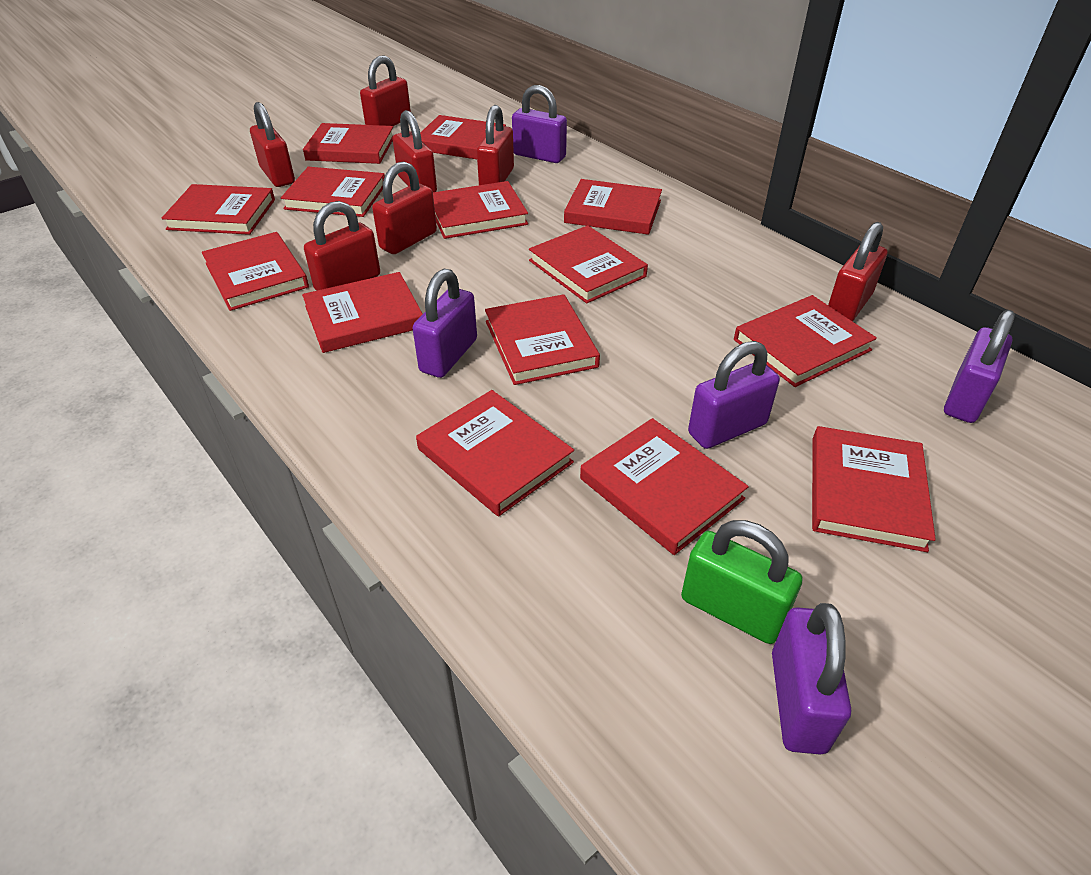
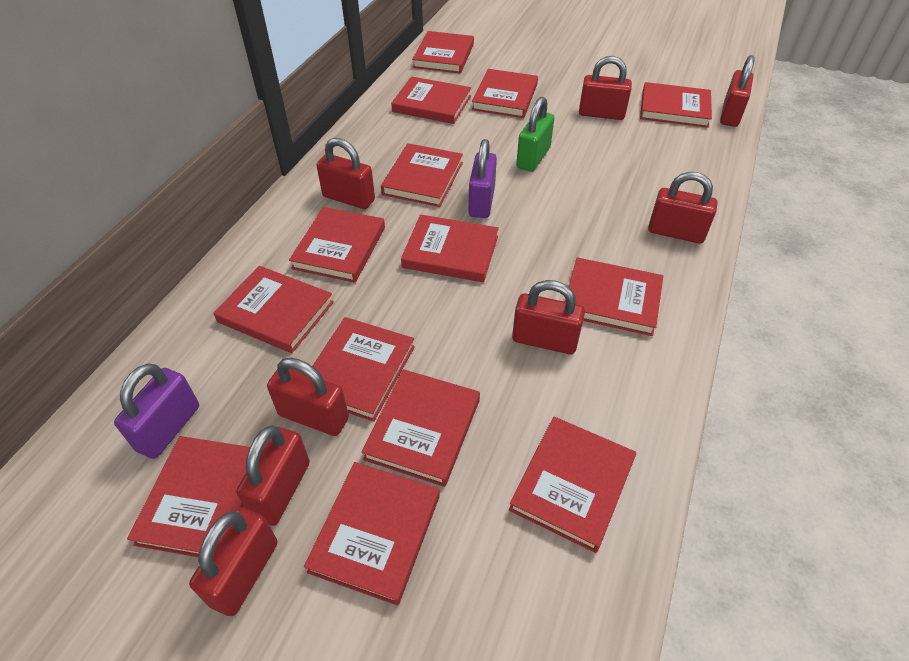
purple padlock: [412,269,477,378] [512,85,567,163] [688,341,780,449] [772,603,851,755] [944,310,1015,423] = 5 -> [114,364,199,459] [468,139,497,218] = 2
red padlock: [250,102,295,187] [304,201,380,291] [360,55,411,126] [372,161,437,254] [393,110,437,192] [477,105,514,185] [828,222,887,322] = 7 -> [189,507,278,616] [236,426,310,526] [267,358,349,436] [316,138,375,209] [512,280,585,354] [579,56,632,120] [648,172,718,244] [720,55,755,127] = 8

